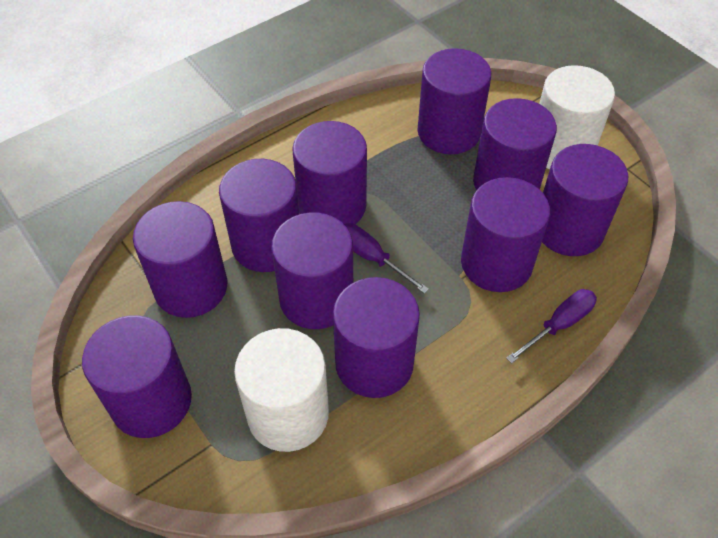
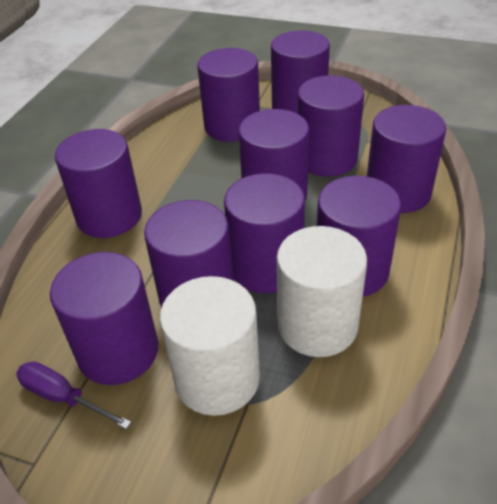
purple screwdriver: [344,223,429,294] [506,289,597,364] = 2 -> [16,361,131,429] = 1

